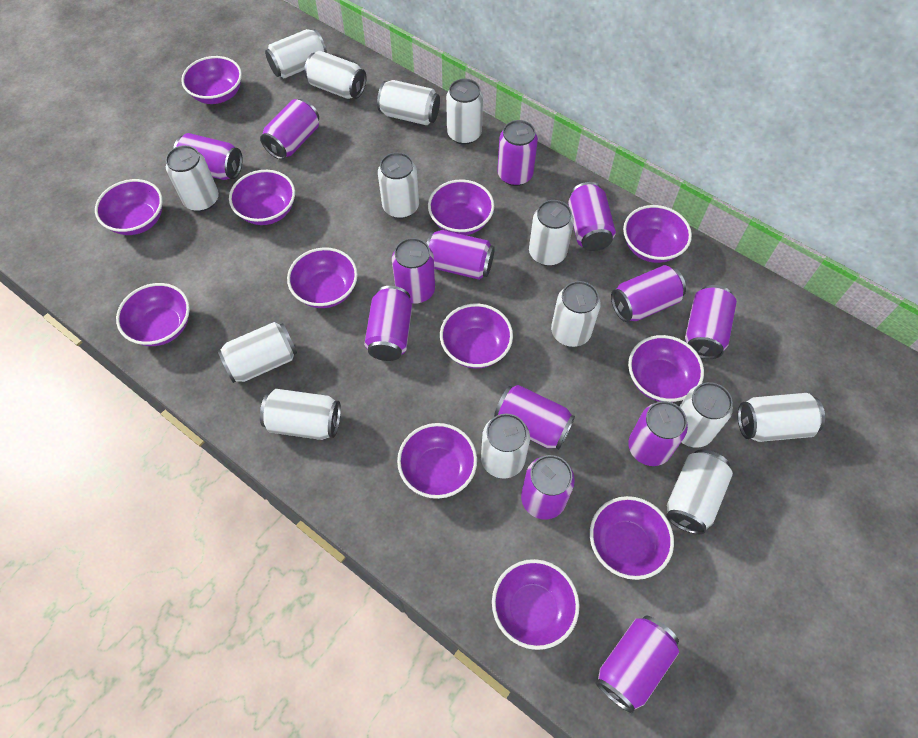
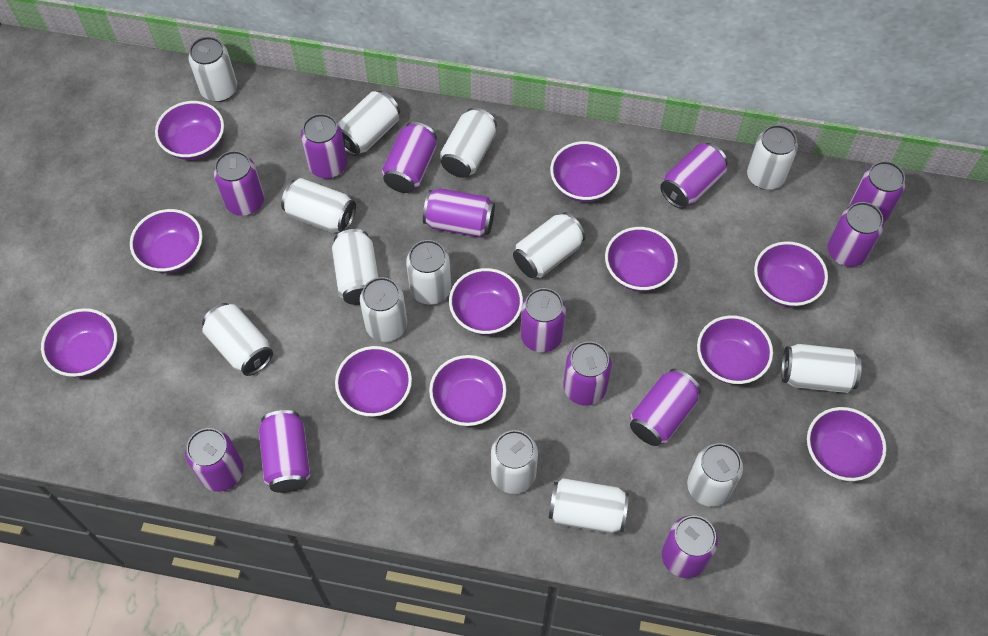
purple bowl: [95,179,163,235] [116,283,190,346] [181,56,242,104] [229,170,295,225] [287,247,358,308] [397,423,477,499] [428,179,494,235] [440,303,513,369] [492,559,579,650] [590,496,674,580] [623,205,692,263] [628,335,704,402] = 12 -> [41,308,117,377] [130,209,203,273] [155,101,224,160] [335,346,412,417] [429,355,506,426] [449,268,523,335] [550,141,620,202] [605,227,678,292] [697,315,773,384] [754,241,828,307] [807,407,887,481] = 11

